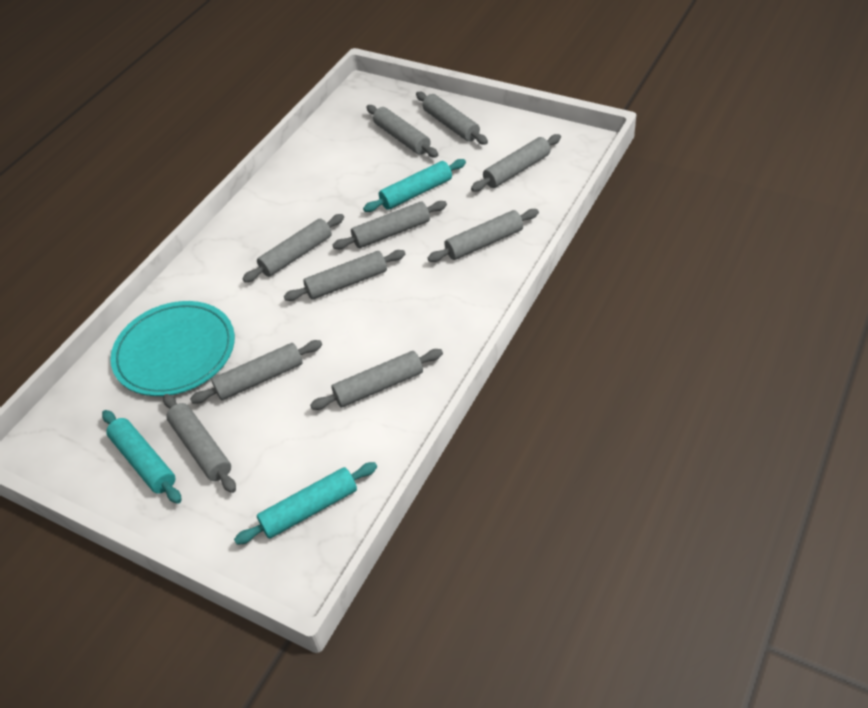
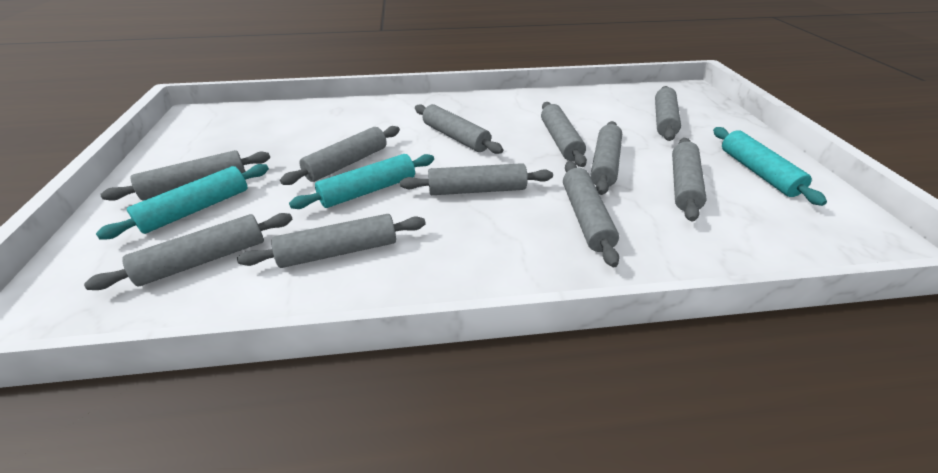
grey rolling pin: [163,394,236,493] [190,340,322,404] [243,214,344,282] [284,250,405,301] [310,349,443,410] [333,201,447,249] [367,105,438,158] [416,92,488,145] [428,209,539,262] [471,134,561,192] = 10 -> [84,213,293,290] [100,150,270,201] [237,214,426,268] [280,126,400,185] [400,163,553,195] [415,104,503,154] [541,102,587,167] [563,161,619,267] [590,121,622,195] [655,86,681,141] [672,138,707,221] = 11
turquoise plate: [110,301,235,396] = 1 -> none = 0

